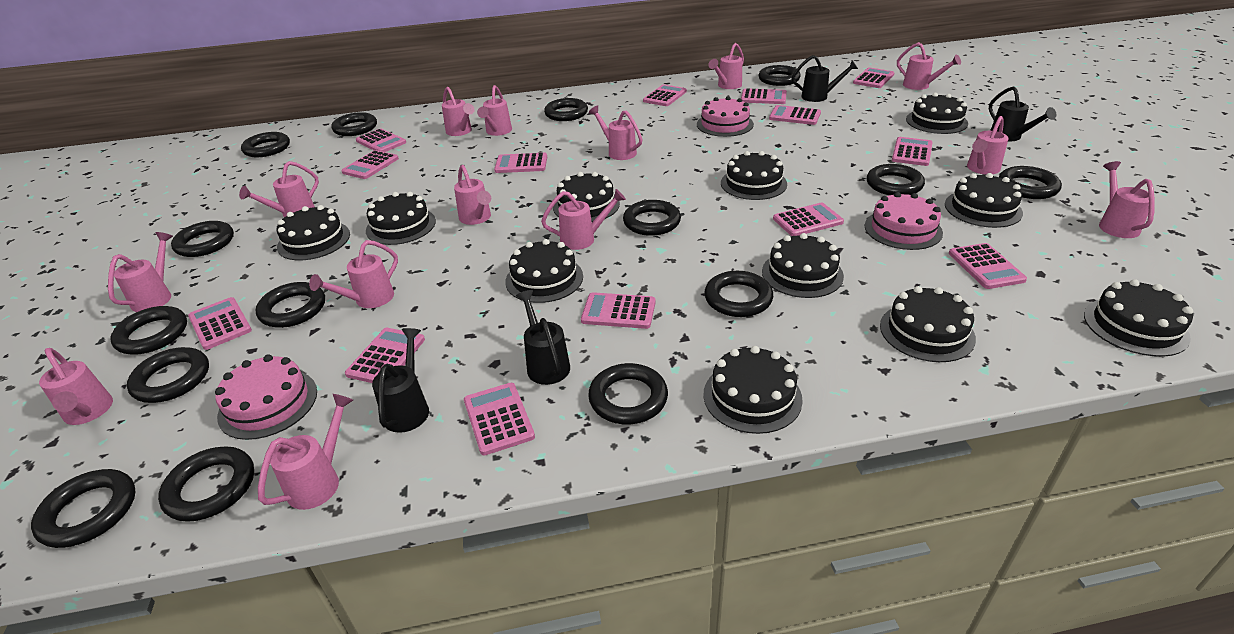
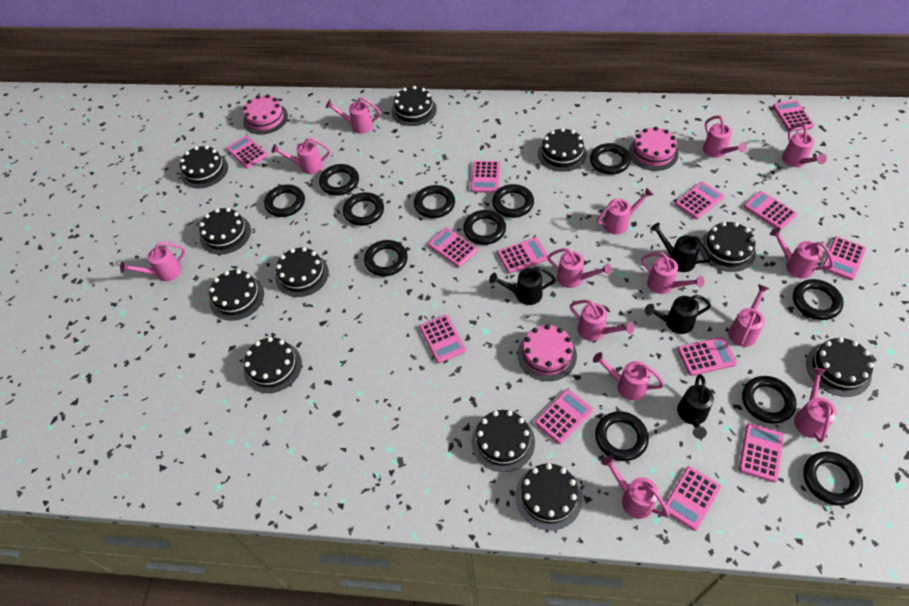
black ring: [31,469,135,548] [110,306,187,355] [127,347,209,403] [158,447,254,522] [171,221,234,257] [241,132,290,157] [256,282,325,328] [332,112,377,136] [544,98,588,121] [588,363,668,424] [623,200,681,236] [704,271,773,317] [759,65,801,86] [867,164,925,195] [999,166,1062,199] = 15 -> [264,184,305,217] [319,164,359,196] [343,192,384,226] [364,240,408,276] [414,185,455,218] [463,210,506,245] [492,184,534,218] [590,143,631,175] [595,411,649,461] [742,376,796,424] [793,279,844,320] [803,451,863,506] = 12
pink calculator: [188,297,252,350] [341,150,399,179] [345,328,425,383] [356,128,406,152] [464,383,535,456] [494,153,547,173] [581,292,656,329] [643,84,687,106] [741,88,787,104] [769,105,821,125] [773,203,844,236] [853,67,894,88] [892,137,933,166] [949,243,1027,289] = 14 -> [226,136,268,168] [420,315,466,363] [428,228,478,267] [471,161,500,193] [497,237,548,274] [535,389,593,444] [663,466,721,531] [675,182,724,219] [677,337,737,376] [739,423,784,482] [744,191,797,230] [773,100,814,132] [822,236,866,280] = 13

